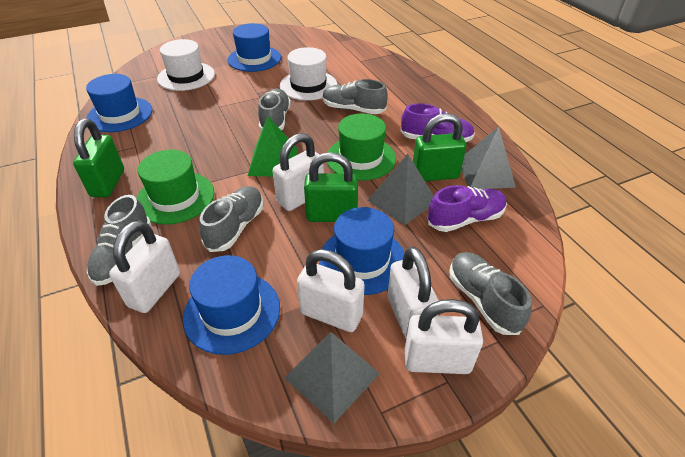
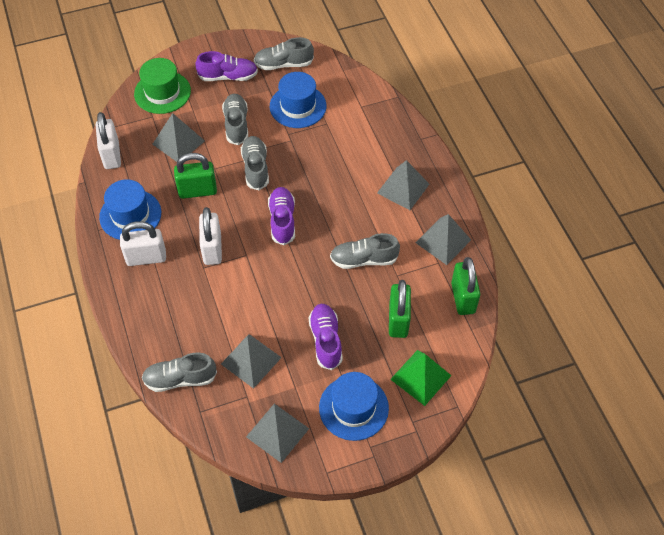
blue hat: [86,74,153,132] [183,255,280,355] [228,23,281,72] [319,207,404,295] = 4 -> [99,179,161,240] [270,72,327,128] [319,372,389,441] = 3
green hat: [137,150,214,224] [327,114,396,181] = 2 -> [134,58,191,114] = 1
grey pyramid: [284,332,380,423] [368,154,434,225] [461,127,516,189] = 3 -> [152,113,205,162] [221,334,282,389] [246,404,309,463] [377,160,429,210] [415,214,471,265] = 5
purple shoe: [400,103,475,142] [428,185,507,232] = 2 -> [195,51,258,81] [268,187,295,245] [308,304,343,370] = 3
white hat: [157,39,215,91] [280,47,337,101] = 2 -> none = 0
white padlock: [109,221,180,313] [273,133,324,211] [297,249,365,332] [388,247,439,339] [405,299,483,374] = 5 -> [96,112,121,169] [120,221,166,266] [199,207,222,265] = 3

